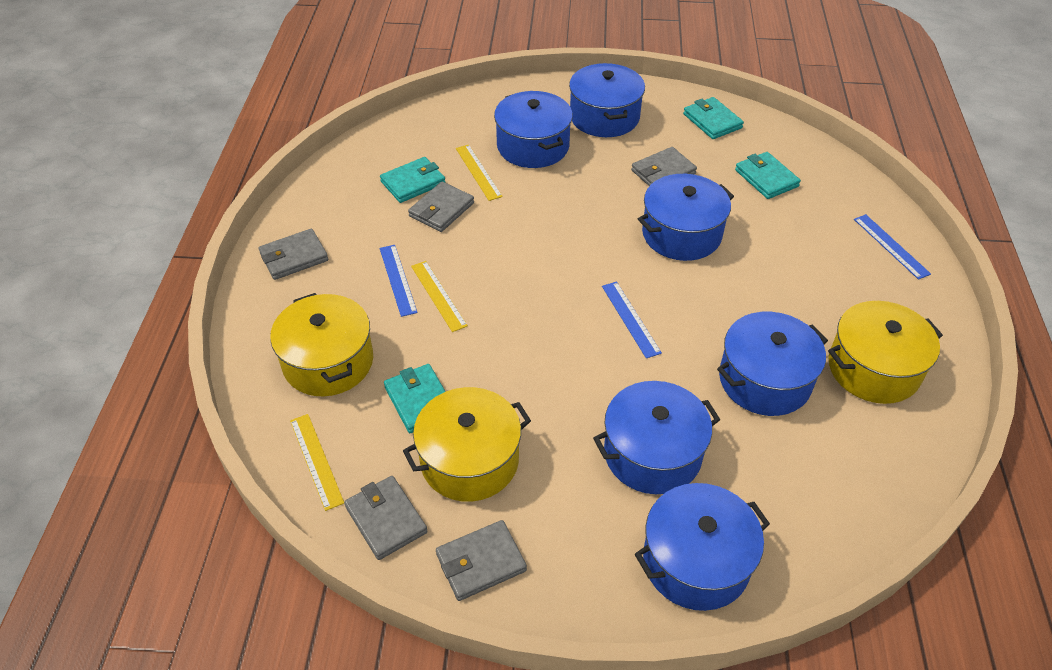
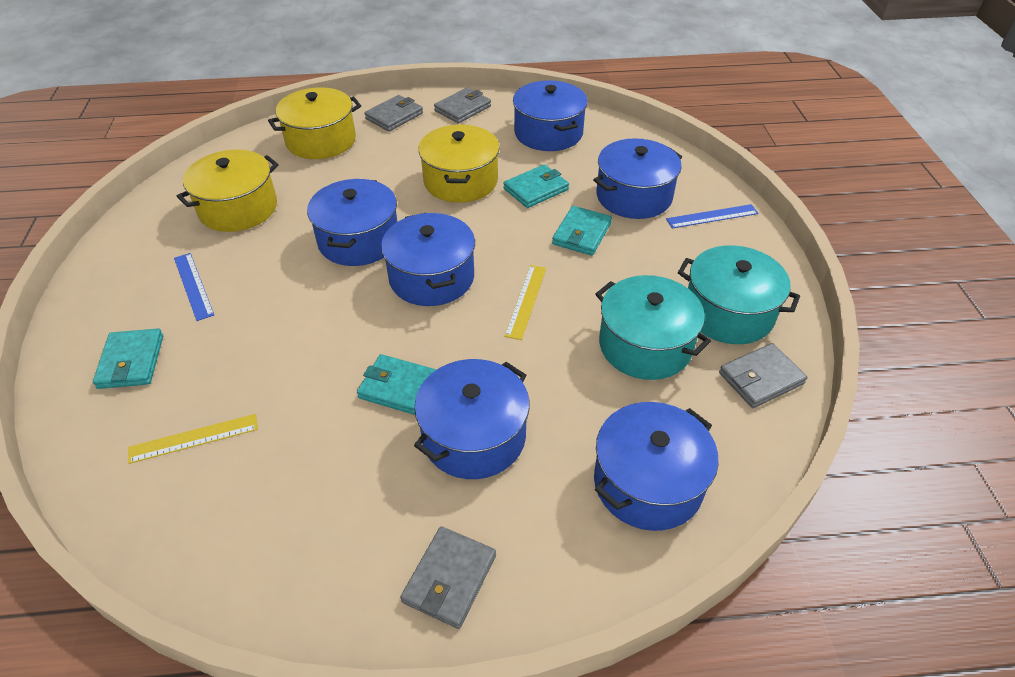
blue ruler: [380,245,418,317] [602,282,662,358] [854,214,931,280] = 3 -> [174,253,214,321] [666,204,758,228] = 2
grey wallet: [259,229,328,280] [344,476,428,560] [408,181,474,232] [436,520,527,601] [631,147,697,186] = 5 -> [364,95,423,132] [400,526,496,629] [434,88,491,124] [719,343,808,408] = 4
turquoise pot: none = 0 -> [595,275,711,380] [678,245,800,344] = 2
yellow ruler: [290,414,344,511] [411,261,468,332] [456,145,503,201] = 3 -> [128,414,258,464] [504,265,546,340] = 2

